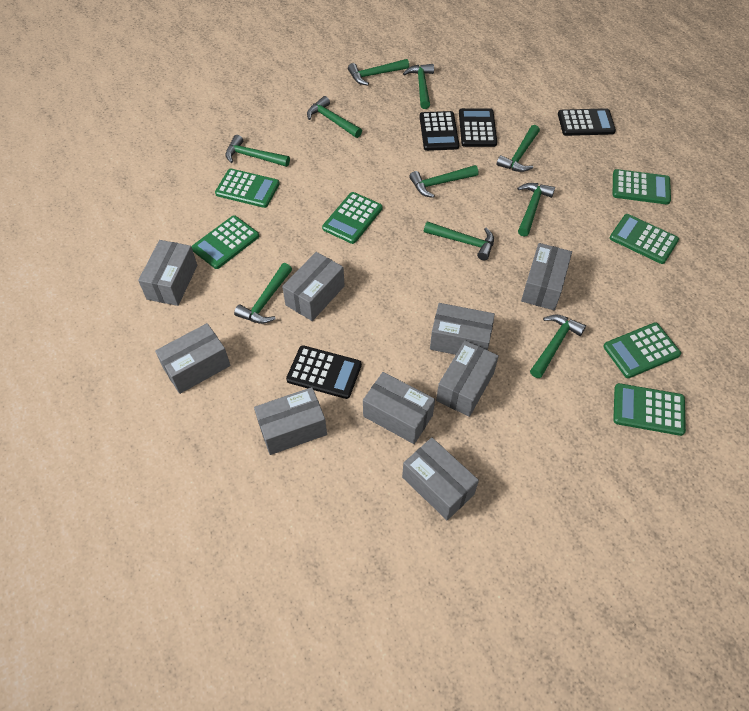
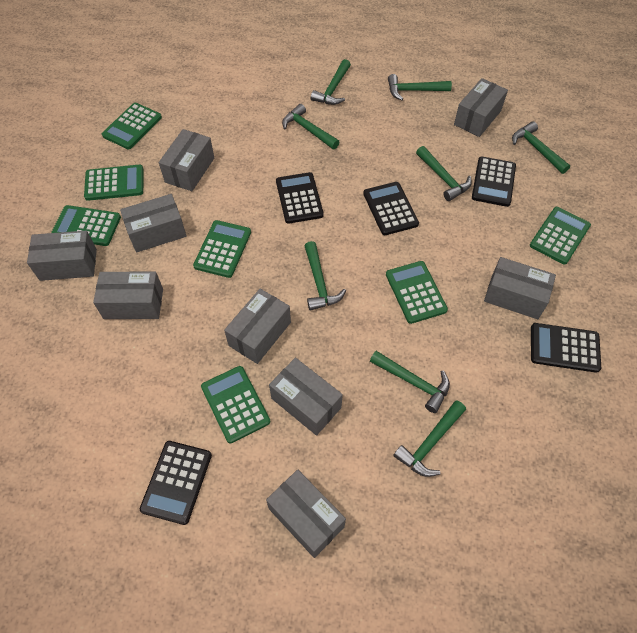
black calculator: [286,345,362,399] [420,111,459,151] [459,108,497,147] [558,108,616,136] = 4 -> [140,441,212,525] [276,172,324,224] [363,182,419,235] [472,156,516,207] [531,323,601,373] = 5
green hammer: [225,135,290,167] [234,263,292,324] [307,96,362,138] [348,59,409,85] [403,64,434,109] [409,165,479,198] [424,221,494,260] [497,125,540,172] [517,183,555,237] [530,314,586,378] = 10 -> [282,104,340,149] [305,241,346,311] [311,59,351,105] [370,351,450,413] [388,74,452,101] [393,400,466,477] [416,146,472,201] [512,121,570,174] = 8

